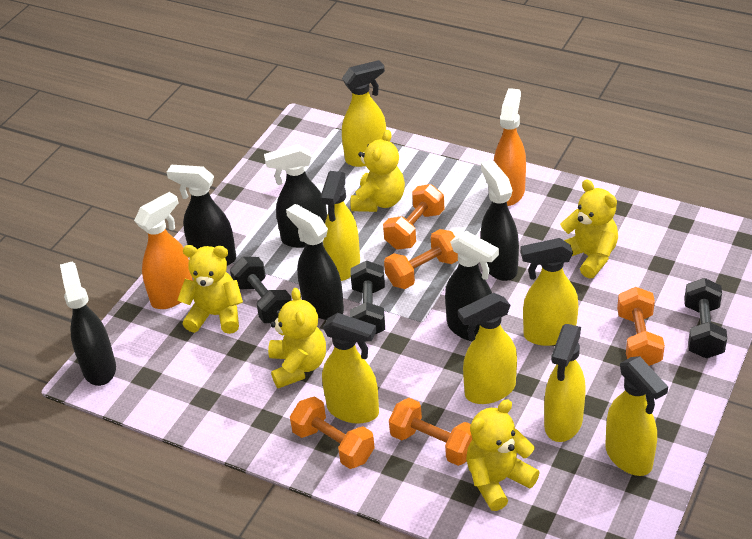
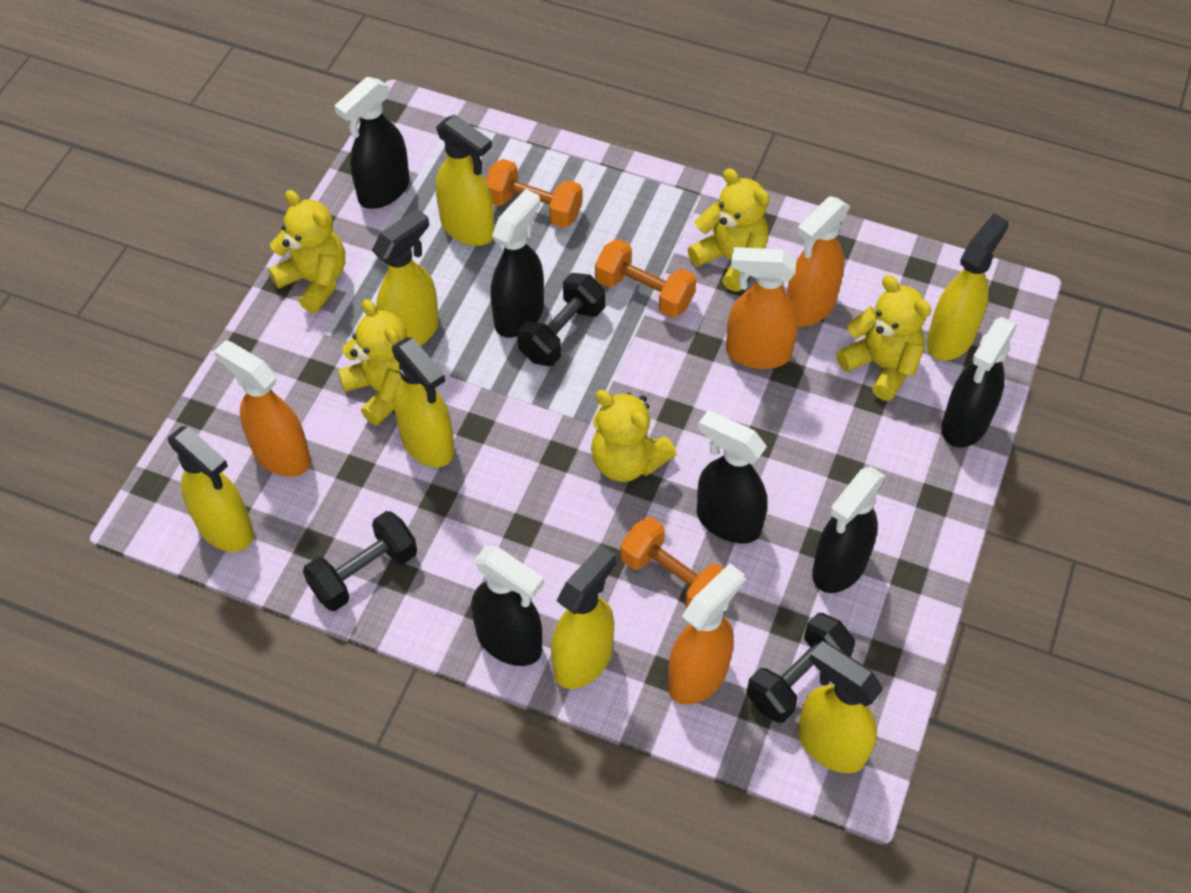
orange dumbbell: [290,396,375,469] [383,184,444,249] [384,229,458,289] [389,398,473,466] [617,287,665,366] = 5 -> [485,159,583,228] [595,239,696,318] [620,517,724,608] = 3
orange spray bottle: [134,192,193,309] [494,88,526,206] = 2 -> [214,340,311,477] [668,564,744,705] [726,247,798,369] [787,196,850,326] = 4

